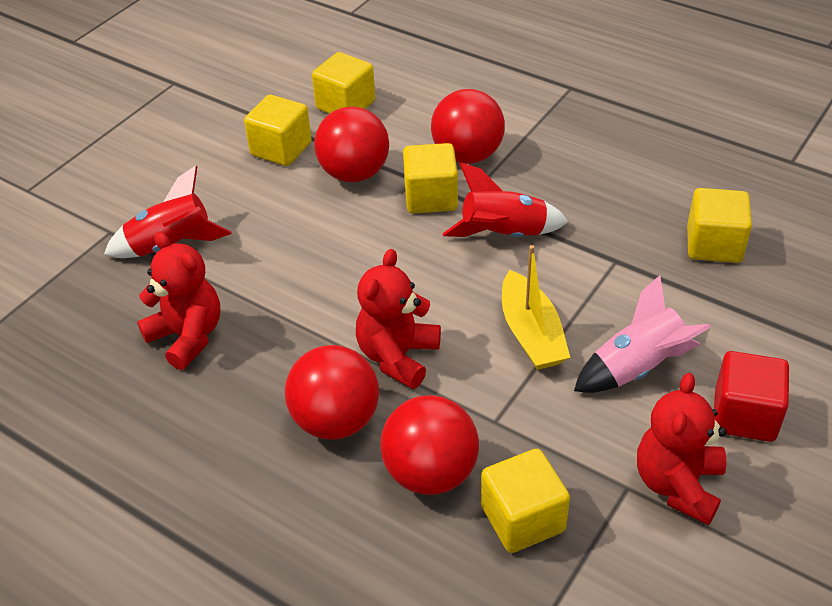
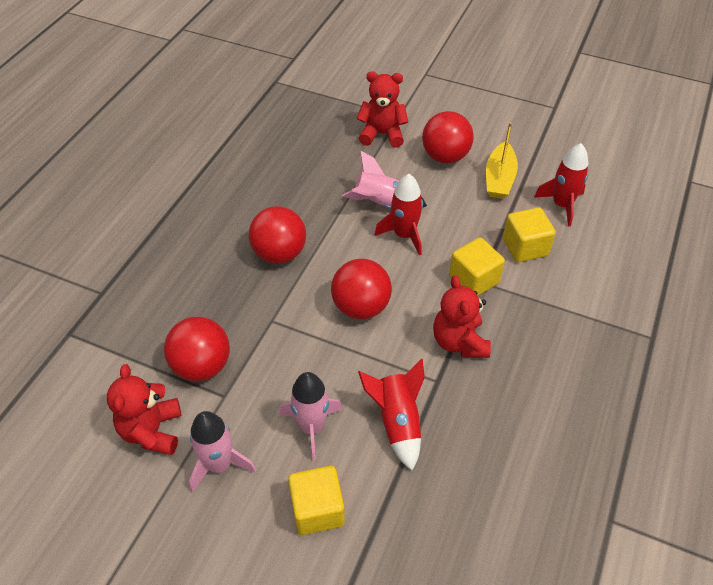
pink rocket: [574,275,711,393] = 1 -> [189,411,256,493] [280,372,343,461] [342,151,427,209] = 3
red cube: [714,351,789,442] = 1 -> none = 0
red rocket: [104,166,232,258] [443,163,568,237] = 2 -> [358,359,425,471] [374,174,423,255] [534,143,589,227] = 3
yellow cube: [244,95,312,166] [312,52,375,114] [403,143,458,214] [481,449,570,553] [687,188,752,263] = 5 -> [288,466,345,535] [449,238,505,296] [503,207,556,262] = 3

